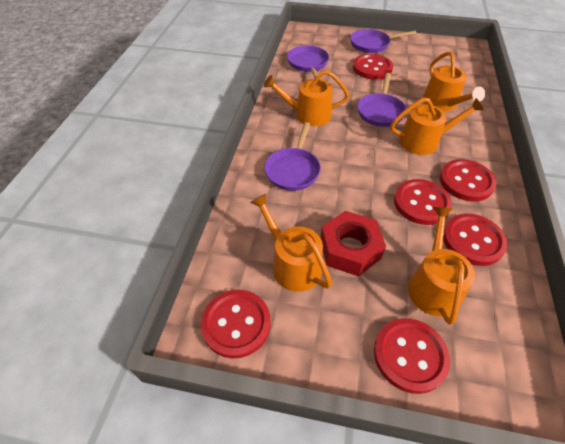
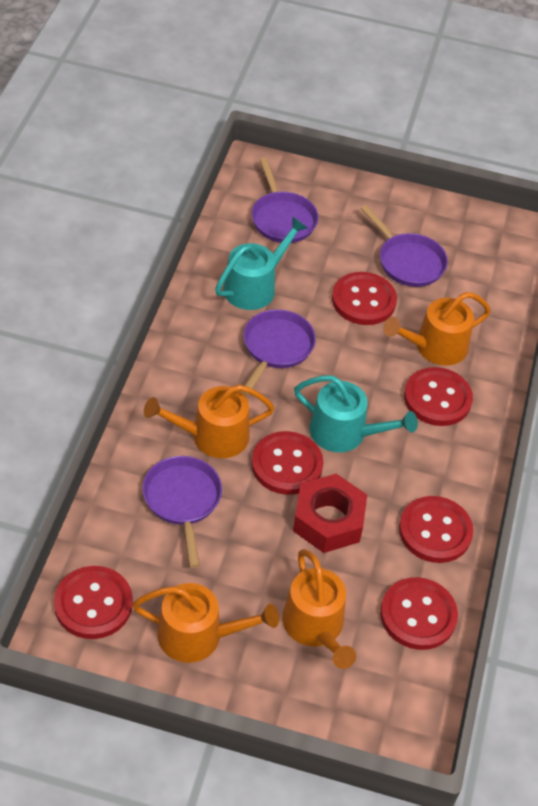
orange watering can: [250,193,332,292] [263,70,349,126] [390,97,484,155] [408,207,475,325] [423,51,485,111] = 5 -> [132,583,279,663] [144,384,274,458] [282,549,356,669] [383,292,491,366] = 4
turquoise watering can: none = 0 -> [215,217,307,310] [294,375,418,452] = 2

